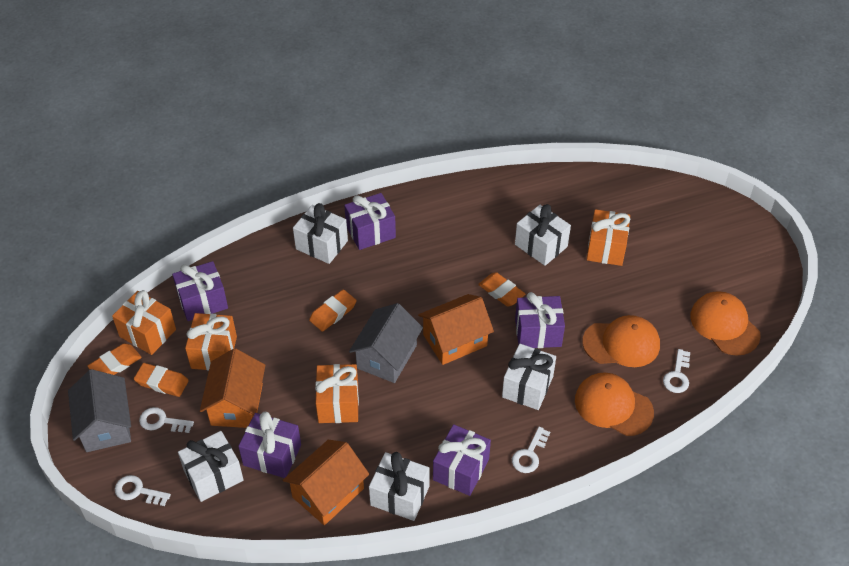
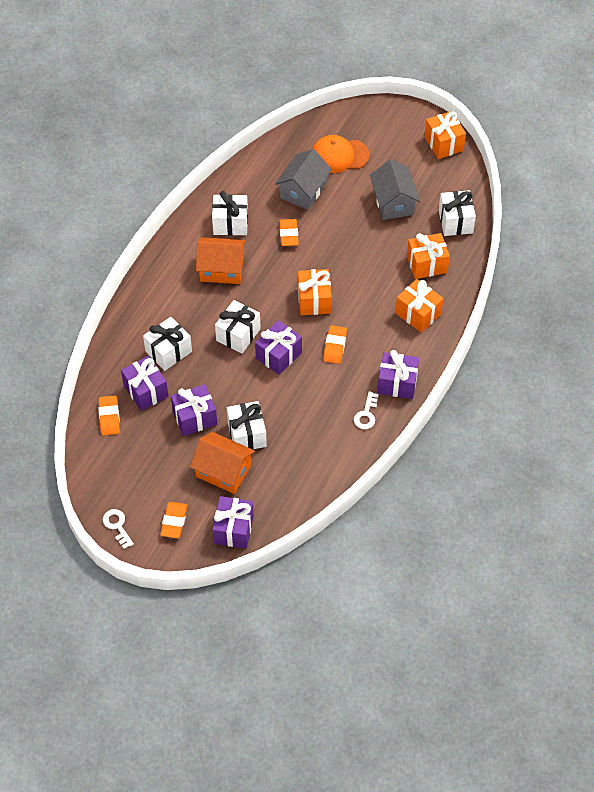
orange cap: [575,372,654,436] [583,315,660,367] [690,291,761,356] = 3 -> [313,135,369,173] = 1
orange house: [200,348,265,428] [283,440,369,525] [418,294,494,365] = 3 -> [190,432,255,494] [196,237,246,284] = 2
white key: [115,475,171,506] [139,407,194,433] [512,427,550,473] [663,349,690,393] = 4 -> [103,509,134,549] [354,391,379,429] = 2

